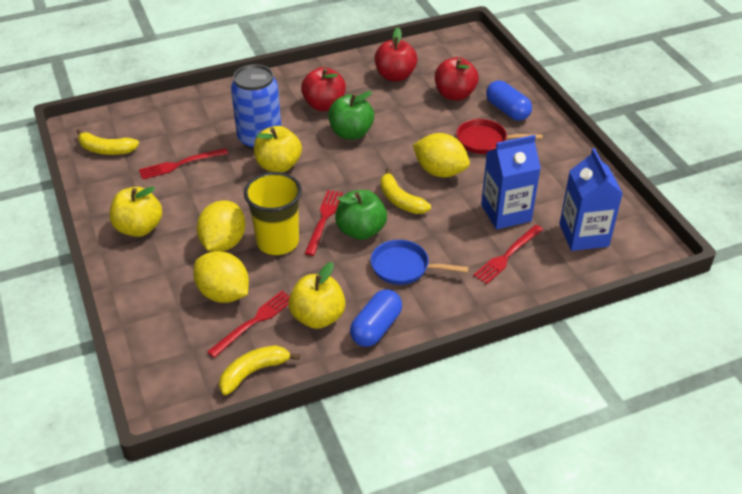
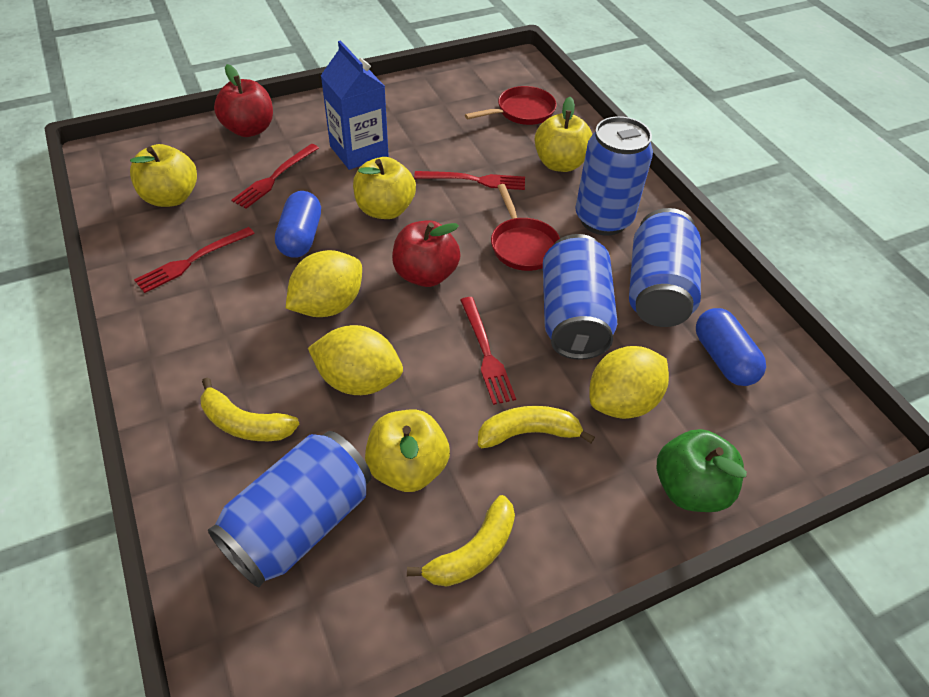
blue can: [231,64,281,150] = 1 -> [208,431,372,588] [543,234,617,360] [575,116,653,236] [629,208,701,327] = 4
blue carton: [481,135,541,229] [559,148,623,251] = 2 -> [321,40,389,170] = 1
blue pan: [371,240,469,285] = 1 -> none = 0
green apple: [328,91,374,140] [335,190,387,240] = 2 -> [657,429,747,512] = 1
red apple: [301,67,346,111] [375,27,417,82] [435,57,479,101] = 3 -> [214,64,273,137] [392,220,461,287] = 2
red pan: [456,119,543,154] = 1 -> [465,86,557,125] [491,184,560,271] = 2
yellow apple: [110,187,162,237] [254,126,302,173] [288,262,346,329] = 3 -> [130,144,197,207] [353,157,416,219] [365,410,450,492] [535,97,592,172] = 4
yellow cup: [244,172,302,255] = 1 -> none = 0

